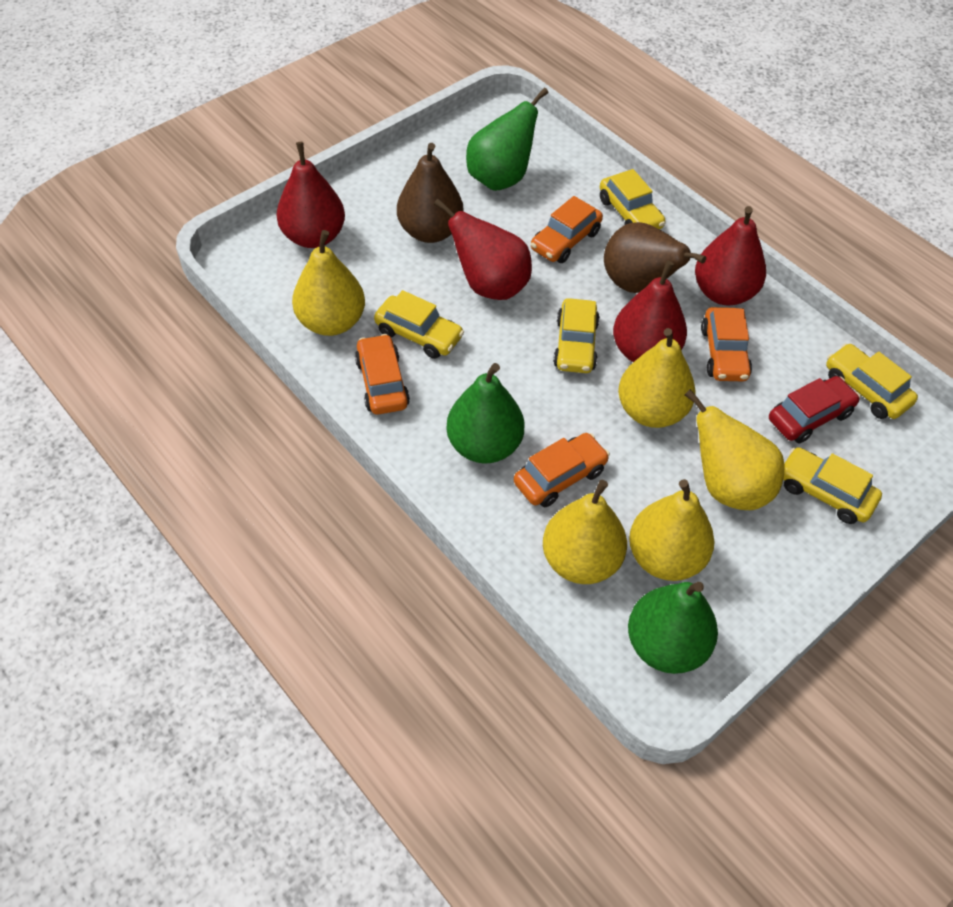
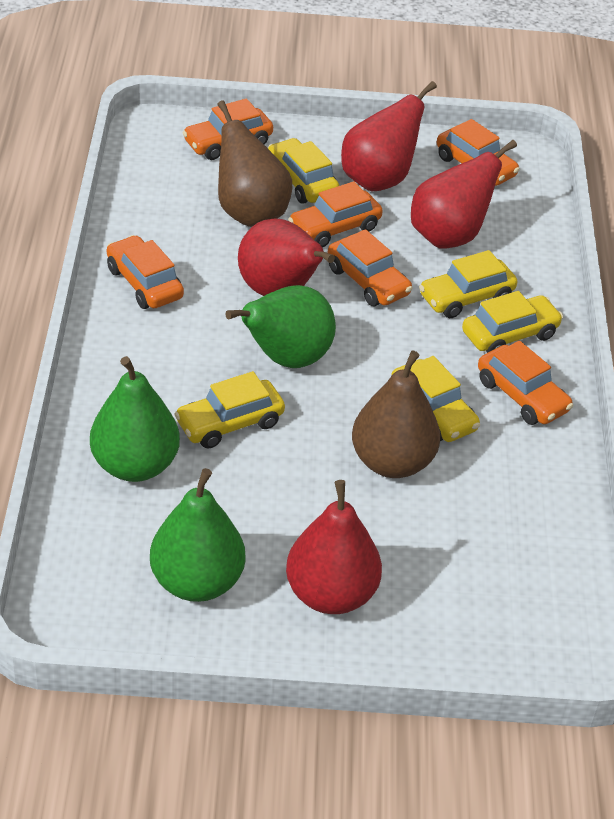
orange car: [355,334,410,415] [514,433,610,507] [531,196,603,263] [701,307,752,381] = 4 -> [107,235,184,309] [182,99,273,160] [288,181,383,248] [328,229,413,306] [437,119,520,186] [478,341,573,425] = 6
red car: [769,376,860,444] = 1 -> none = 0
yellow pear: [292,230,365,336] [543,480,627,584] [618,328,696,428] [629,479,714,581] [685,389,784,510] = 5 -> none = 0

